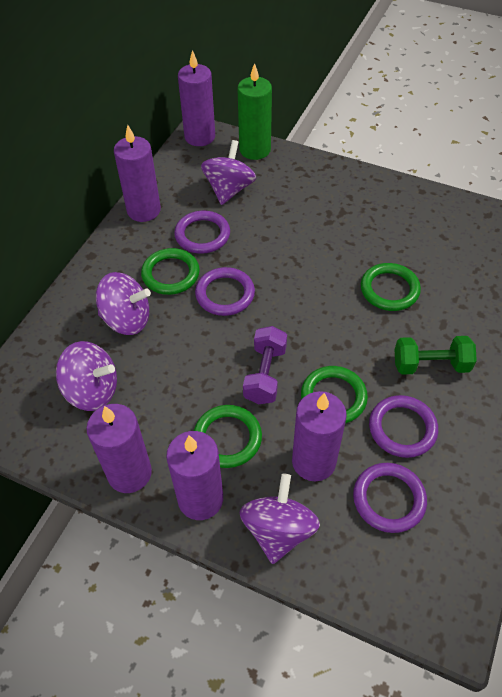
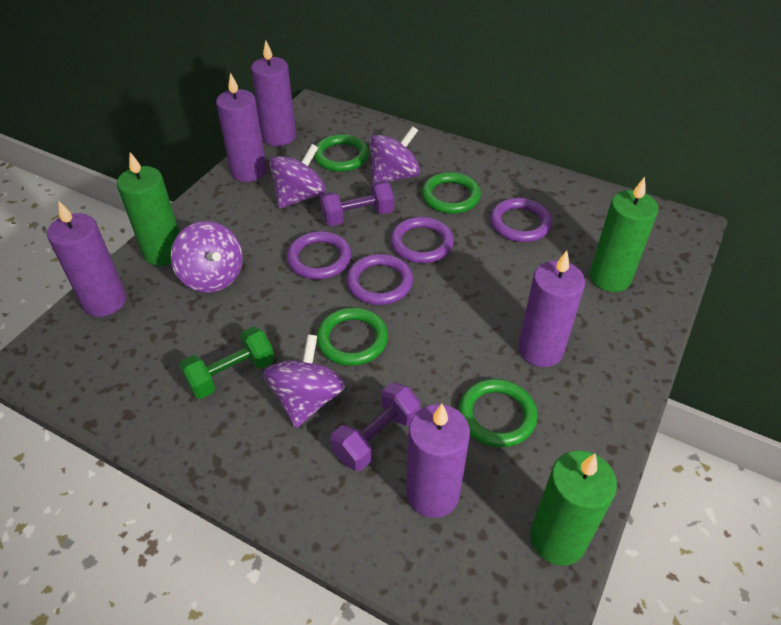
green candle: [237,63,272,160] = 1 -> [117,152,179,266] [530,450,617,566] [590,177,658,292] = 3
purple dumbbell: [243,326,287,404] = 1 -> [320,181,394,226] [331,383,420,471] = 2

